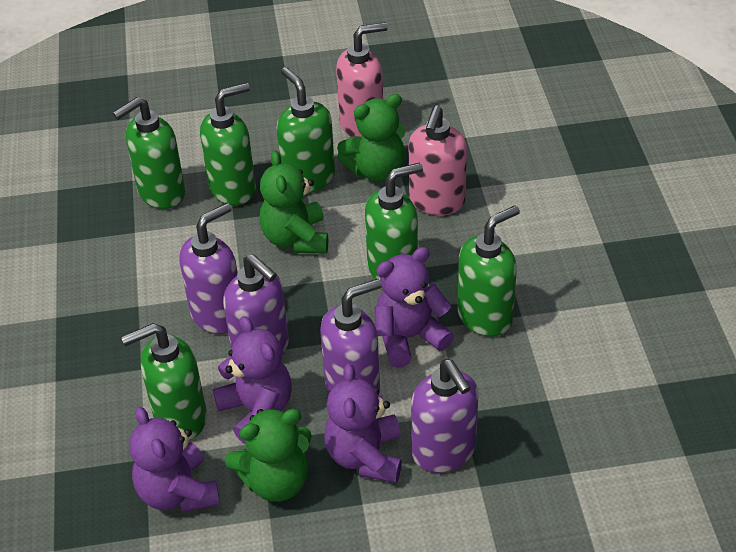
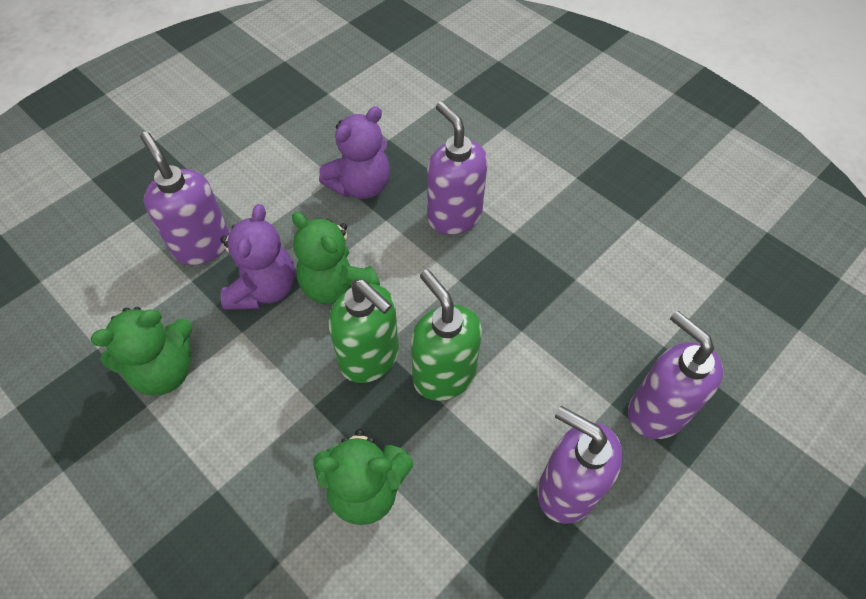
green soap dispenser: [113,97,185,209] [121,323,207,440] [200,83,256,205] [276,67,335,193] [365,162,423,279] [457,205,520,337] = 6 -> [329,280,399,383] [411,269,482,401] = 2
pink soap dispenser: [336,22,388,137] [409,106,467,215] = 2 -> none = 0
purple teddy bear: [129,407,220,513] [213,316,292,444] [324,363,402,483] [374,247,454,368] = 4 -> [220,204,295,310] [319,106,390,199] = 2

